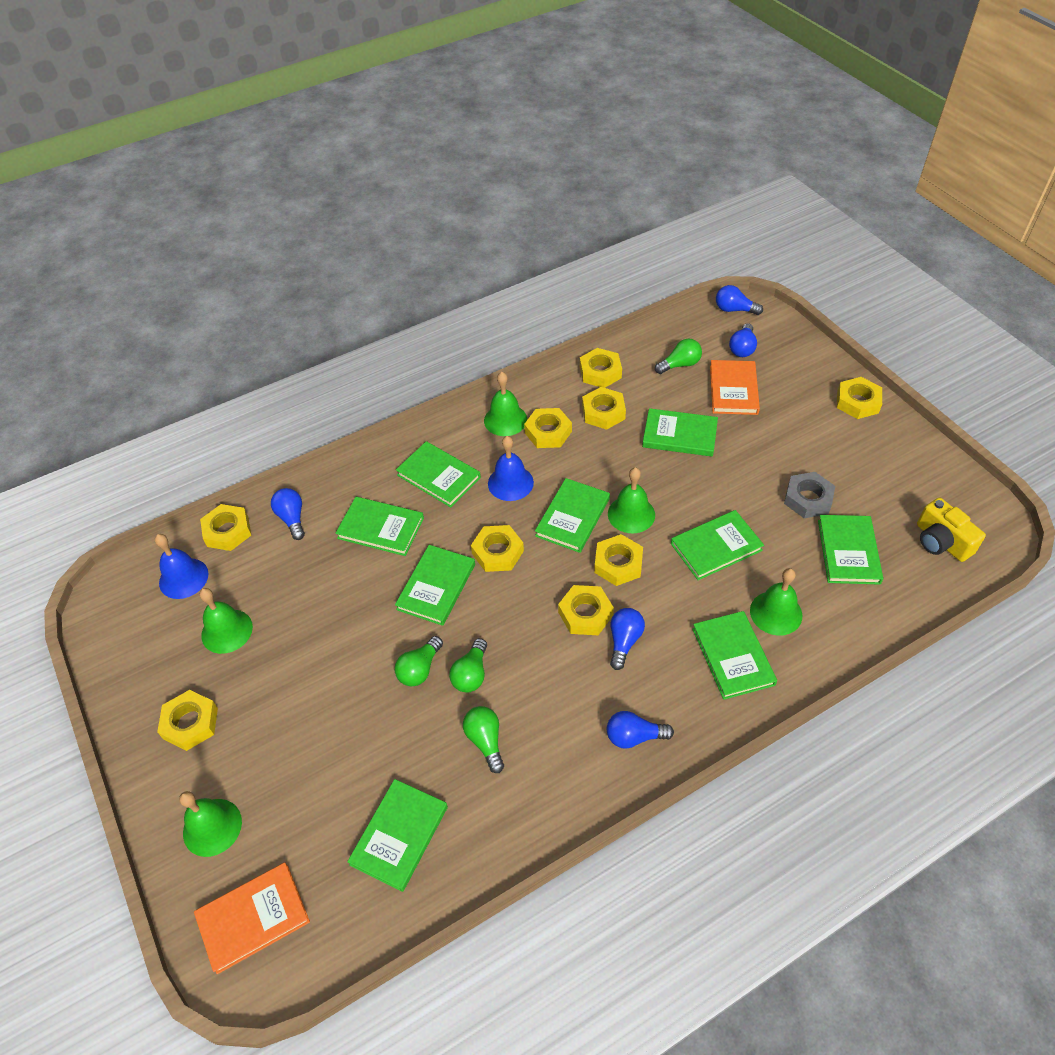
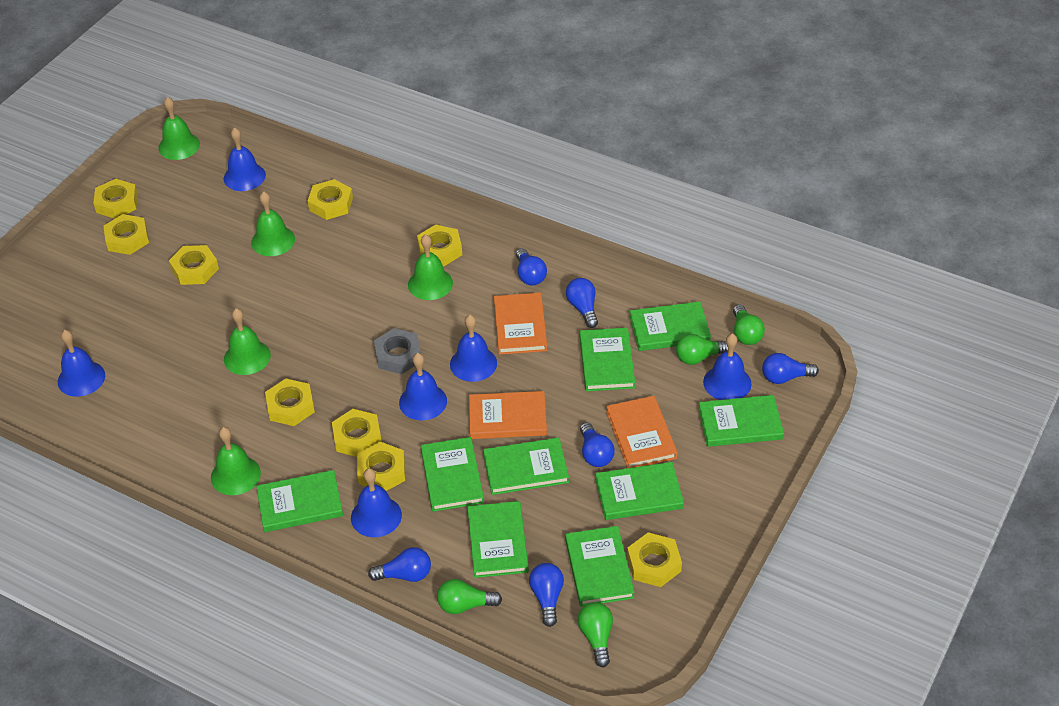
blue bell: [155,534,209,599] [488,436,534,501] = 2 -> [58,330,105,397] [223,127,266,191] [351,468,402,537] [399,353,447,420] [450,315,497,382] [703,334,752,400] = 6
blue light bulb: [271,488,305,540] [607,711,674,749] [610,608,645,670] [716,285,763,315] [729,323,757,357] = 5 -> [368,547,431,582] [516,248,547,286] [529,563,564,627] [566,278,598,328] [580,422,615,467] [762,353,819,384] = 6
orange book: [194,863,310,974] [710,360,760,415] = 2 -> [469,391,547,439] [494,293,547,355] [606,396,678,468] = 3
yellow camera: [917,498,986,562] = 1 -> none = 0

